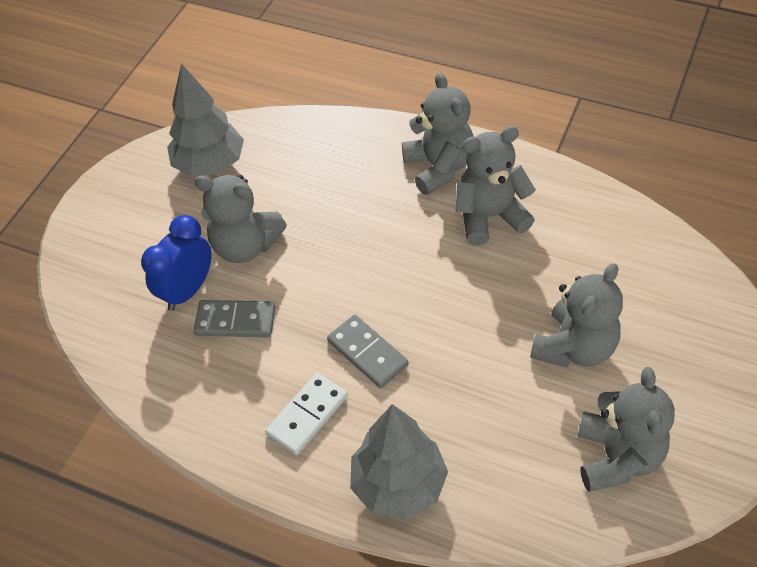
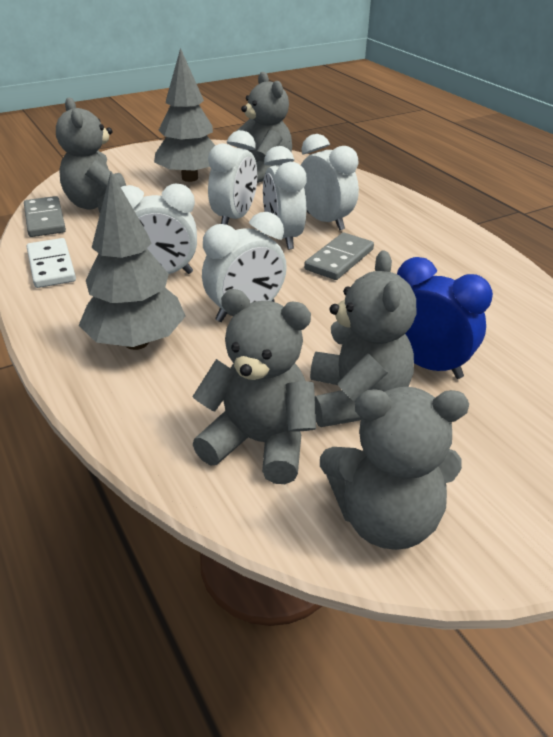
white clock: none = 0 -> [121,184,197,274] [202,212,287,322] [208,130,257,225] [263,146,306,250] [301,134,359,231] = 5

